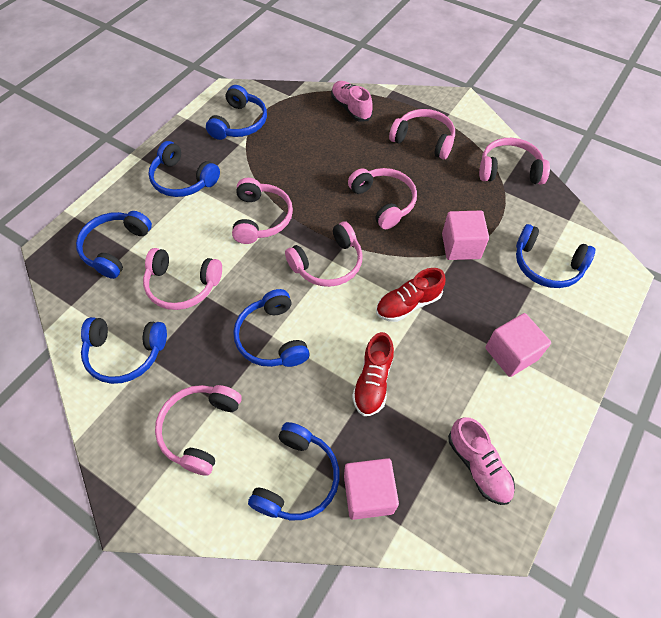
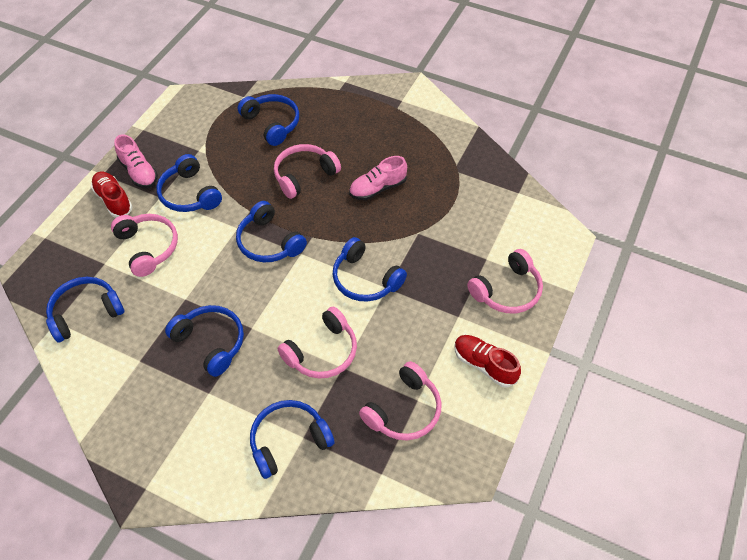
pink cube: [344,458,399,520] [442,211,489,260] [485,313,551,377] = 3 -> none = 0
pink headphones: [143,248,222,310] [155,385,242,476] [232,178,293,244] [285,221,363,287] [348,168,417,229] [389,109,455,159] [479,138,550,185] = 7 -> [111,214,178,277] [274,144,341,199] [277,306,357,378] [359,361,441,440] [467,249,543,313] = 5

